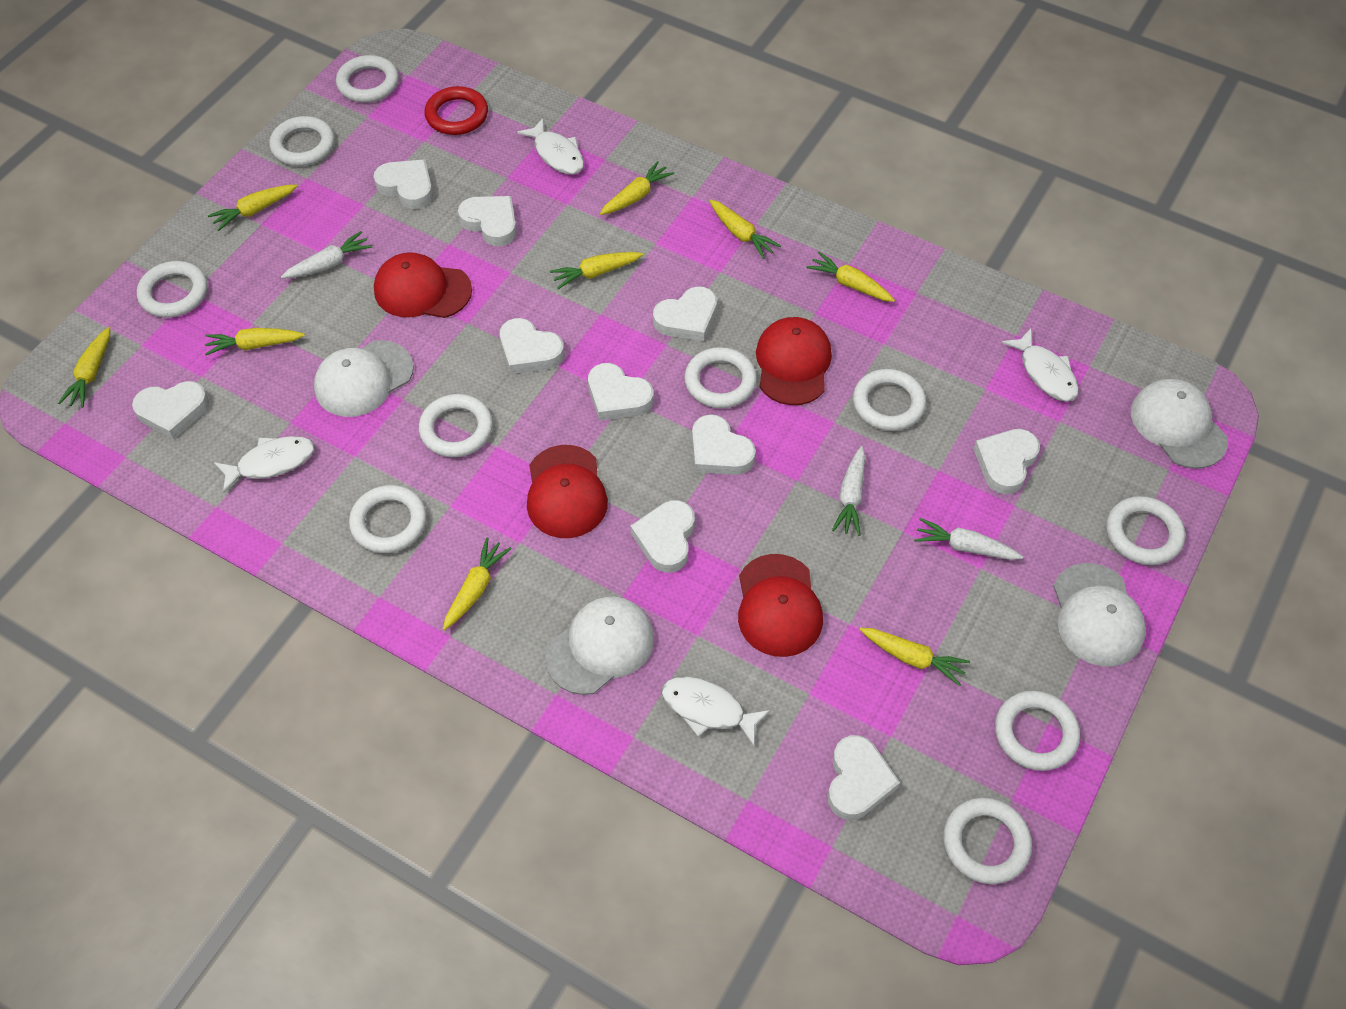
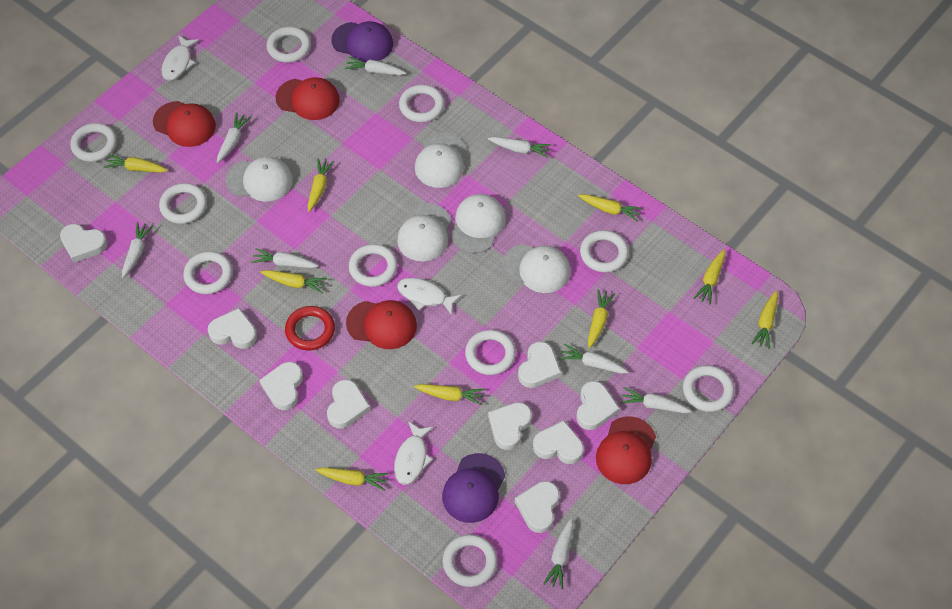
purple cap: none = 0 -> [331,21,393,62] [442,453,505,523] = 2
white cap: [314,340,414,417] [545,597,654,695] [1053,563,1146,667] [1131,379,1228,469] = 4 -> [226,157,293,202] [397,203,451,261] [415,133,466,188] [450,194,506,253] [502,244,571,293] = 5
white carrot: [281,231,372,279] [832,446,865,536] [914,518,1023,560] = 3 -> [122,222,154,278] [217,112,251,163] [251,248,318,268] [345,57,406,75] [488,137,551,158] [543,518,573,589] [559,344,628,374] [620,387,691,413] = 8
white fish: [214,436,315,493] [517,118,584,174] [661,677,771,746] [1002,329,1079,402] = 4 -> [161,35,199,81] [394,422,434,485] [397,278,462,315] = 3
white heart: [132,381,209,439] [373,159,433,209] [458,196,517,246] [500,318,564,374] [588,363,653,421] [630,500,695,573] [653,286,717,341] [692,414,756,475] [827,735,900,820] [974,429,1040,494] = 10 -> [60,224,108,263] [208,308,257,349] [259,362,303,410] [327,380,371,428] [488,402,532,450] [515,481,560,533] [518,342,561,388] [533,420,584,464] [576,381,620,430] = 9

